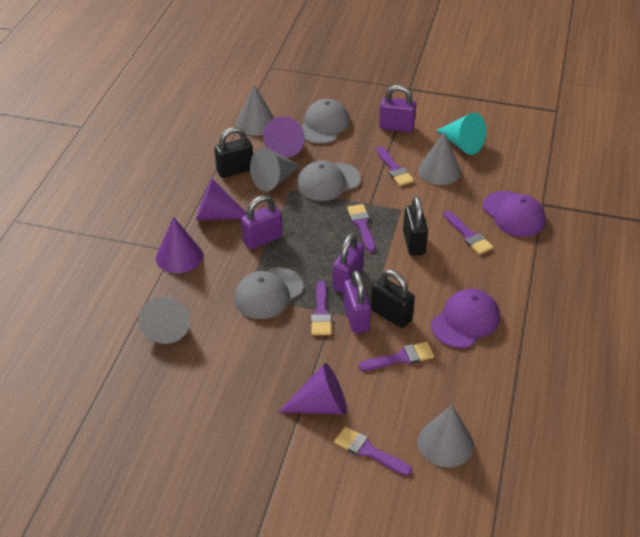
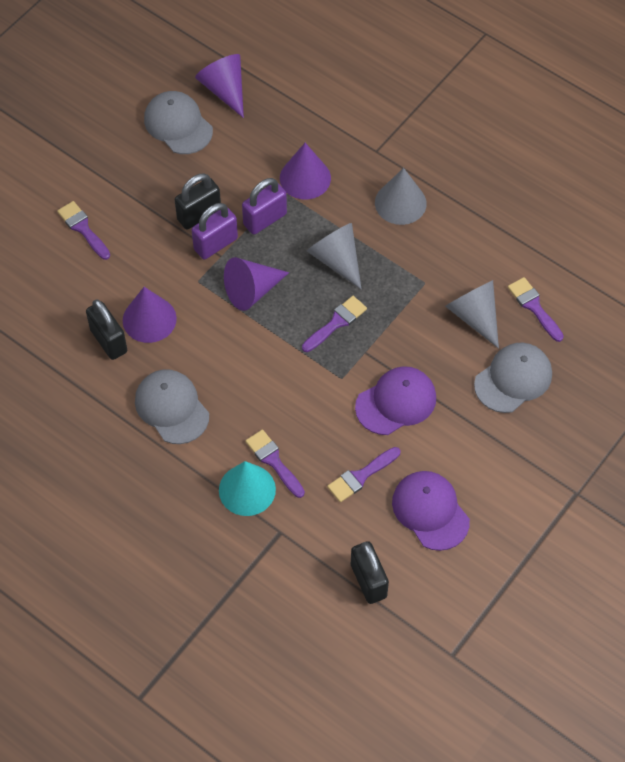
grey cone: [138,296,190,344] [236,85,274,136] [250,147,301,192] [418,132,461,185] [418,405,474,467] = 5 -> [307,223,362,289] [375,168,427,225] [445,280,499,349] = 3
purple brush: [311,280,332,335] [334,427,412,476] [347,204,376,252] [359,342,434,371] [376,146,414,186] [444,211,493,255] = 6 -> [57,201,110,260] [245,430,305,498] [302,296,367,352] [327,447,400,502] [508,277,564,342] = 5
purple padlock: [241,195,283,250] [333,233,364,293] [343,270,371,333] [379,85,416,132] = 4 -> [192,203,238,259] [242,178,287,235] = 2

